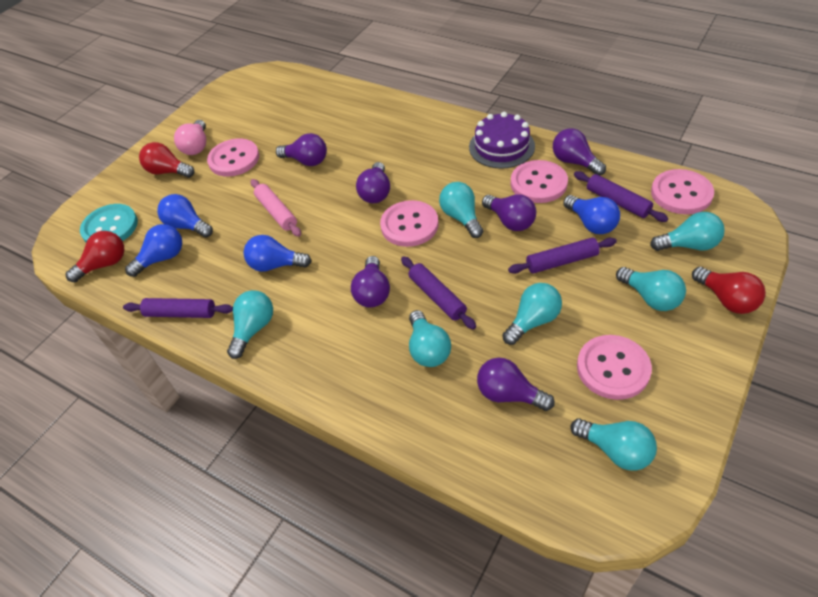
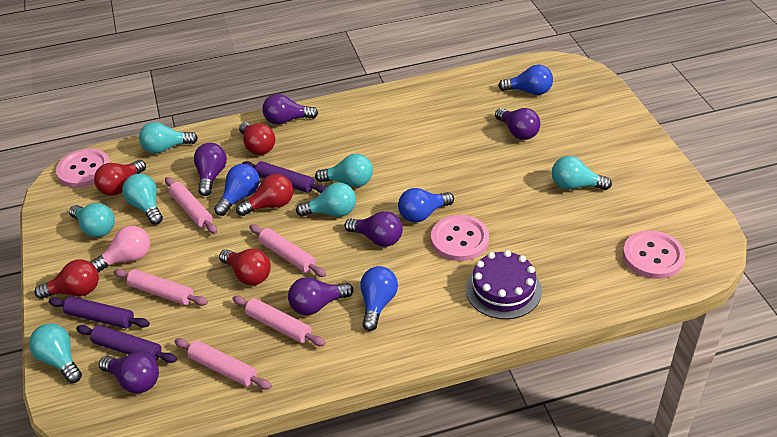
pink button: [207,138,259,177] [380,200,438,247] [511,160,568,203] [577,335,652,400] [651,169,714,214] = 5 -> [56,148,110,188] [431,215,489,261] [623,230,685,279] = 3
pink rolling pin: [251,179,301,237] = 1 -> [114,269,208,306] [165,177,217,234] [174,338,272,390] [232,296,325,346] [249,224,326,277] = 5
purple rolling pin: [123,298,233,318] [401,256,476,329] [508,238,617,274] [574,171,668,222] = 4 -> [49,296,150,328] [76,325,177,363] [242,161,326,193] = 3
red light bulb: [65,231,124,282] [139,142,195,178] [692,267,766,314] = 3 -> [34,259,99,299] [94,160,146,196] [219,249,271,285] [236,174,293,216] [239,122,275,155] = 5
turquoise button: [80,204,138,242] = 1 -> none = 0

